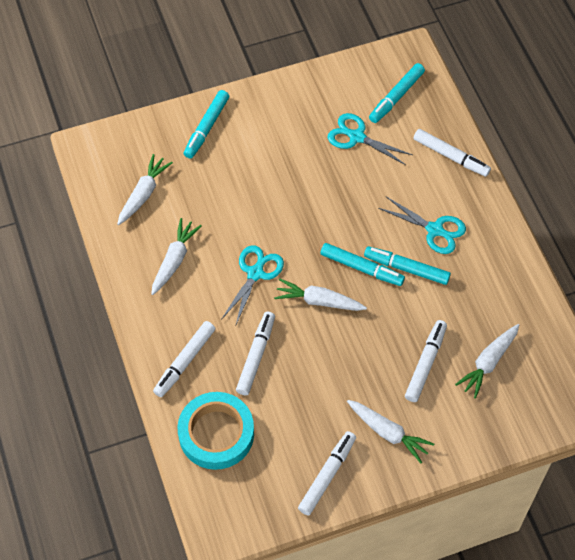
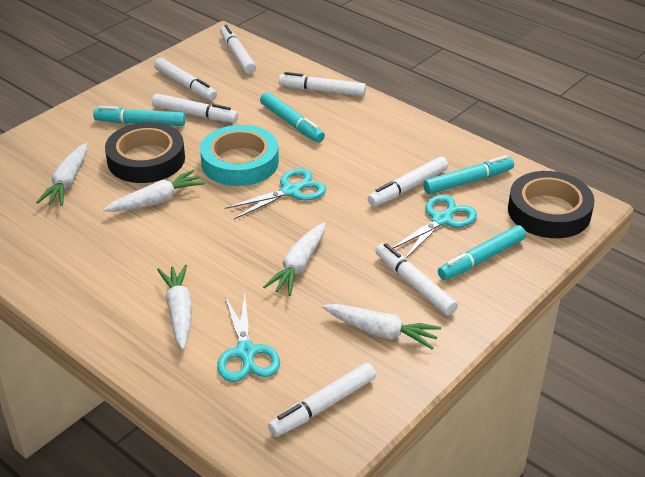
black tape: none = 0 -> [105,122,185,183] [508,171,595,238] = 2
white marker: [153,321,215,397] [236,312,275,395] [298,431,356,516] [405,320,447,402] [413,129,491,177] = 5 -> [152,93,238,123] [154,58,217,101] [220,24,256,74] [268,363,376,437] [278,72,366,96] [368,156,448,207] [376,243,458,316] = 7

